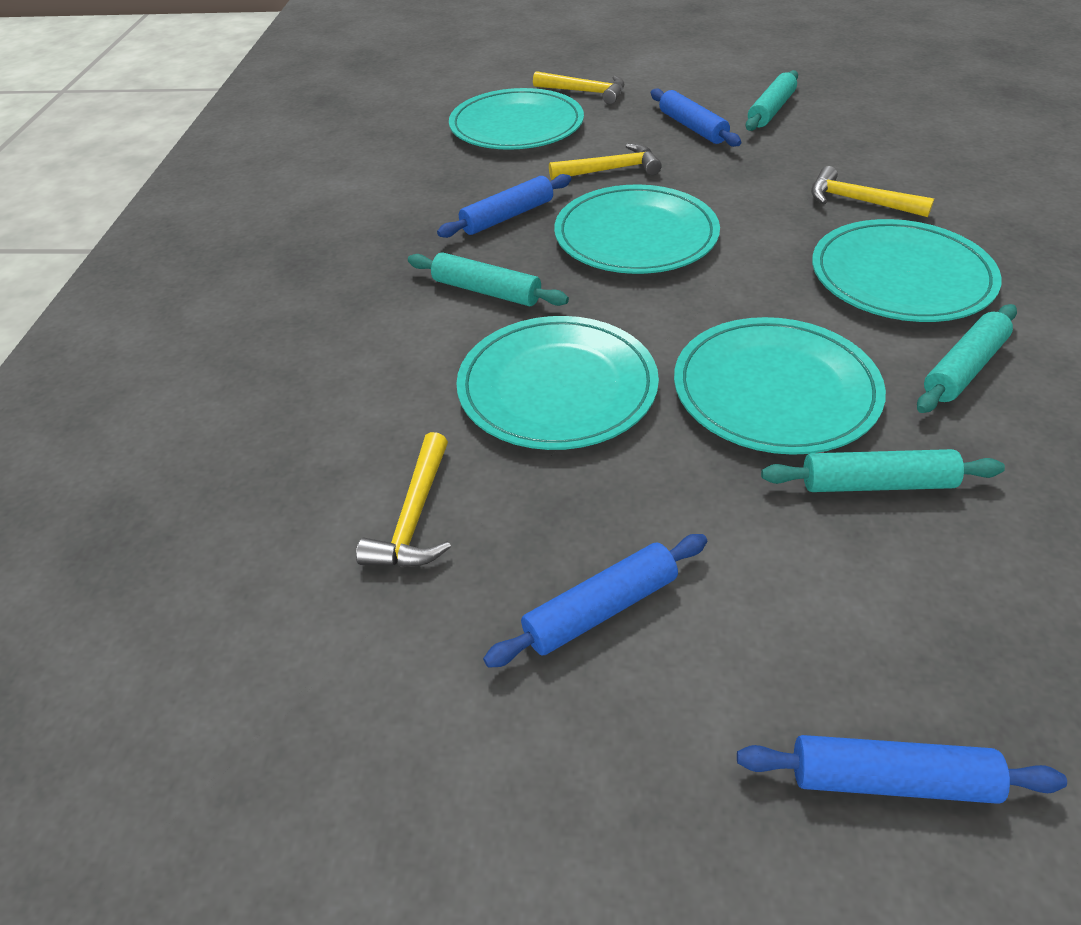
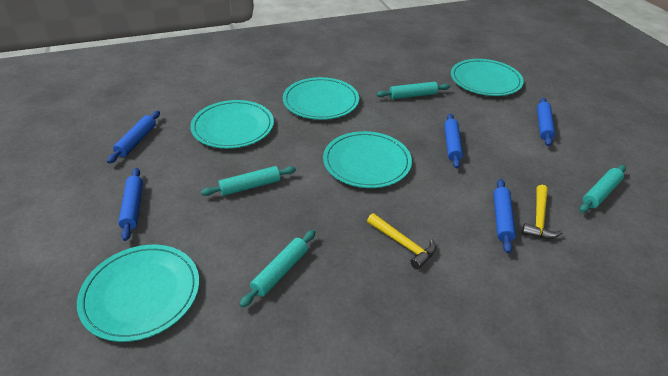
blue rolling pin: [437,174,571,238] [483,534,707,668] [651,89,741,147] [737,735,1067,804] = 4 -> [107,111,160,163] [118,168,143,241] [444,114,463,169] [494,179,516,254] [537,98,555,146] = 5
yellow hammer: [356,432,451,567] [533,71,625,104] [549,143,662,180] [811,166,934,217] = 4 -> [367,213,436,269] [522,185,563,239] = 2

